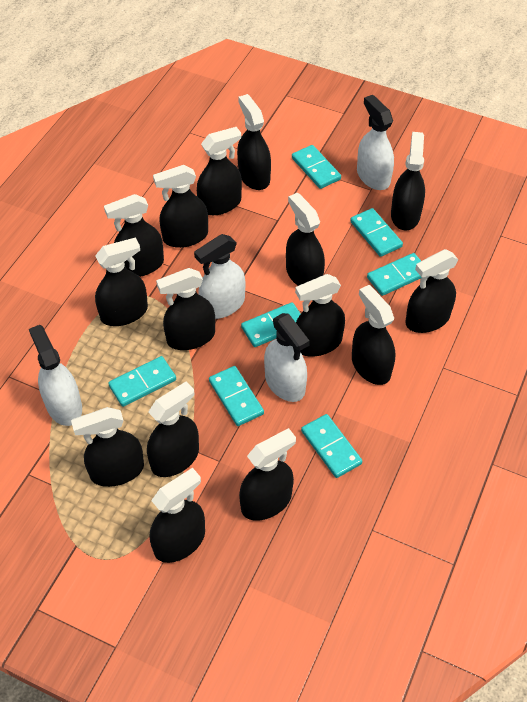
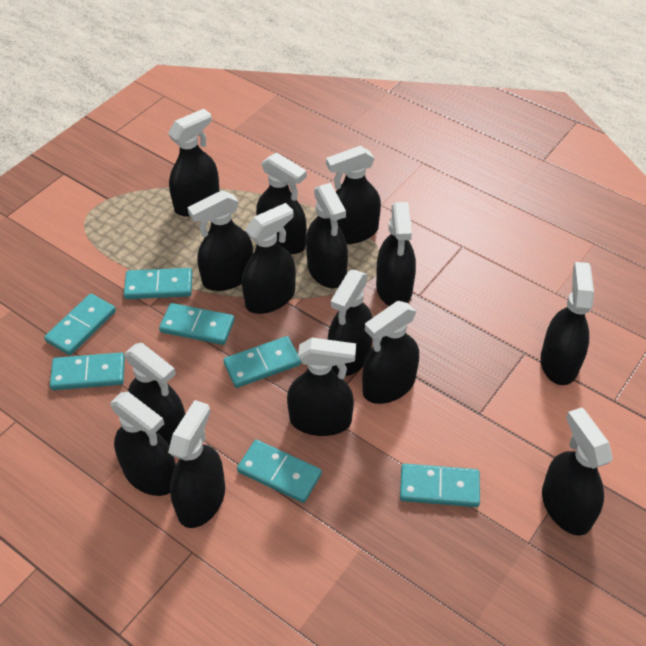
white spray bottle: [29,325,82,426] [194,234,245,319] [264,313,310,402] [357,95,394,190] = 4 -> none = 0

